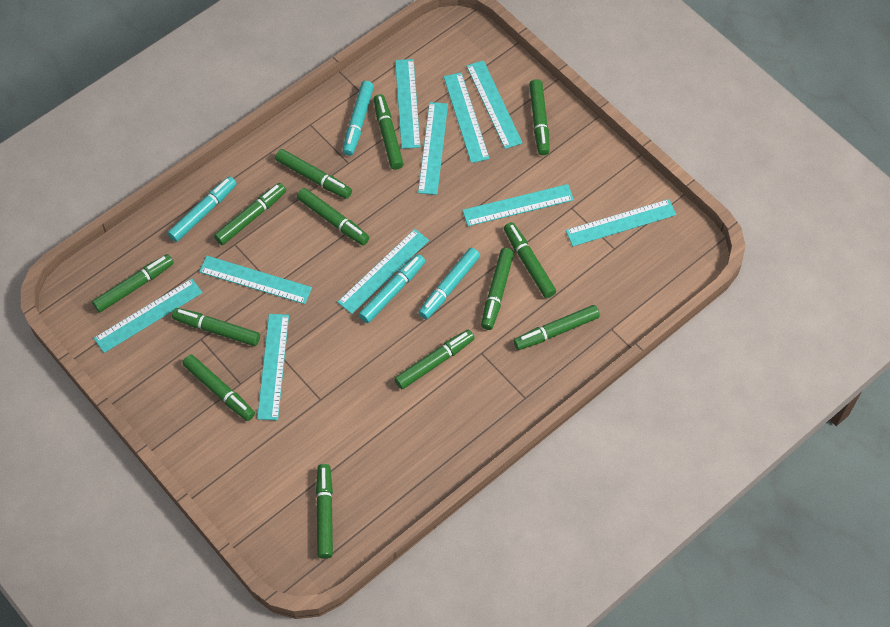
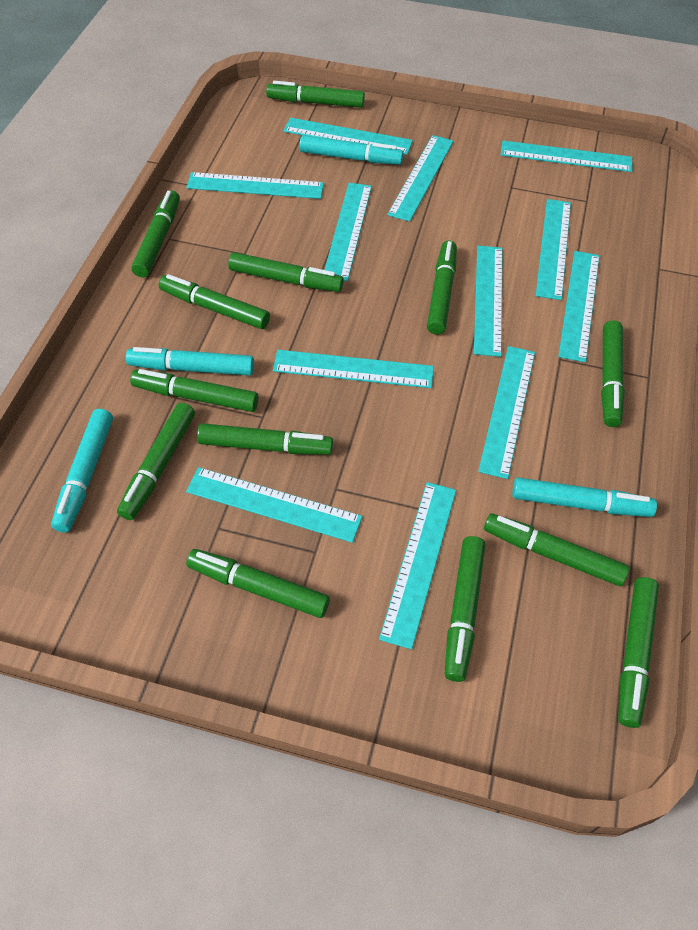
turquoise ruler: [94,279,203,353] [199,256,312,304] [257,314,289,420] [338,229,429,314] [395,59,421,149] [418,102,448,195] [444,73,490,163] [462,184,574,226] [466,60,522,149] [566,199,676,246] = 10 -> [186,172,324,199] [186,467,363,543] [273,350,434,388] [284,118,413,155] [325,183,372,281] [379,482,456,650] [387,135,454,222] [474,246,503,357] [478,346,535,479] [501,141,632,172] [536,199,571,300] [558,251,600,363] = 12

